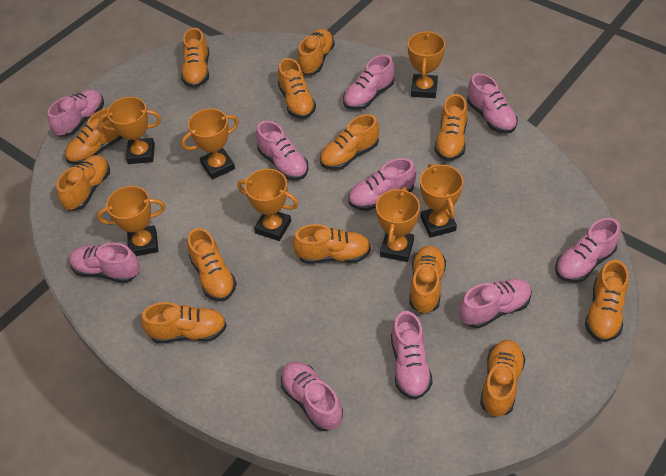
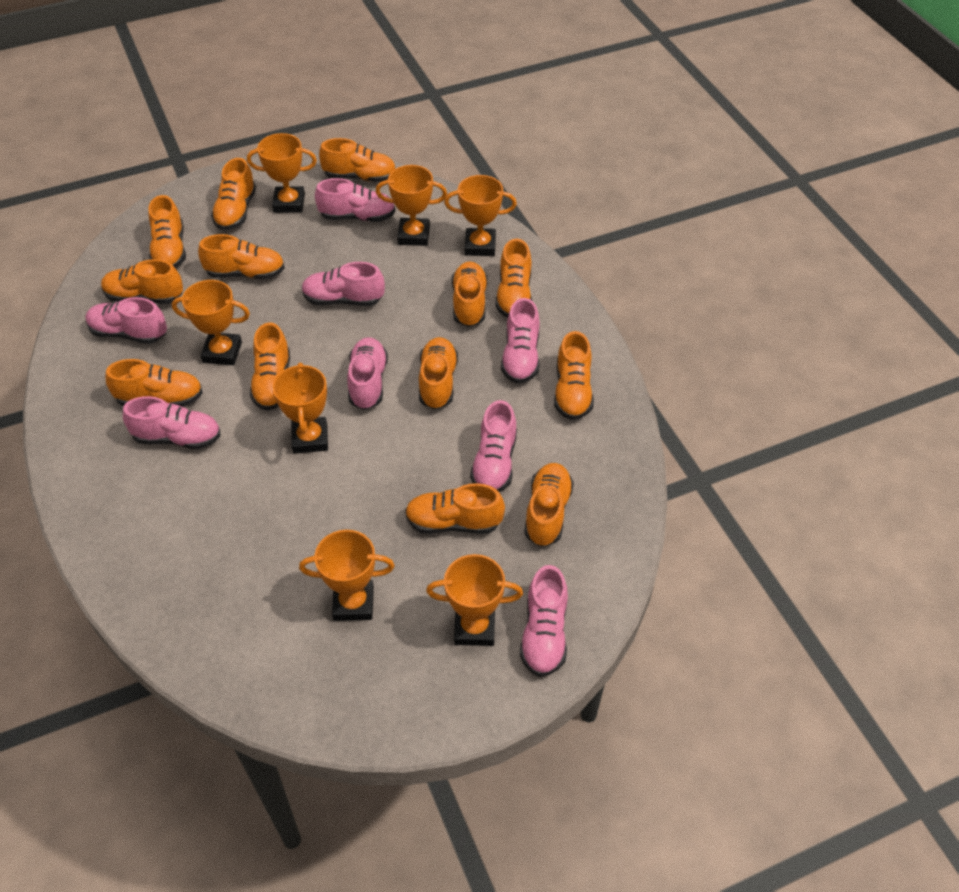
pink shoe: [48,89,104,137] [69,243,140,283] [256,121,309,180] [281,362,343,431] [343,55,395,110] [348,158,416,211] [391,311,433,400] [459,279,532,328] [467,73,518,133] [555,218,620,283] = 10 -> [86,297,167,344] [123,396,221,449] [302,262,385,306] [315,178,395,222] [347,337,388,410] [470,400,517,492] [501,298,540,384] [520,565,568,677] = 8

